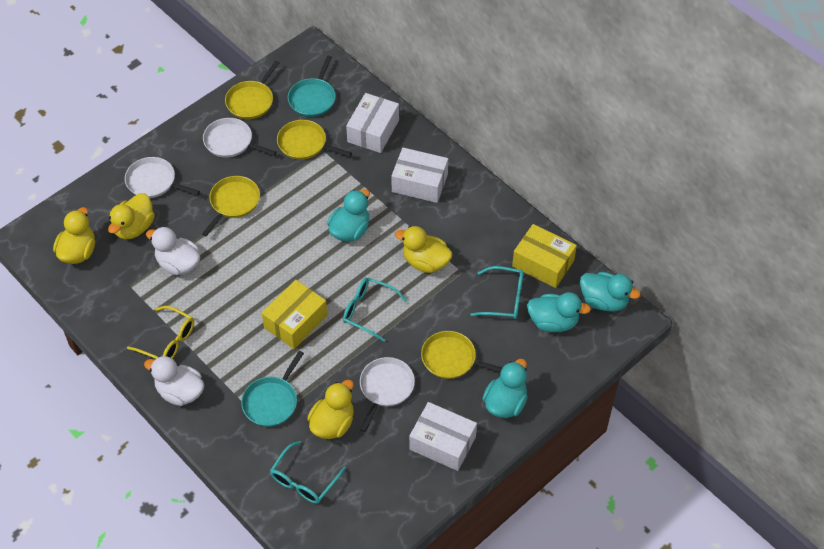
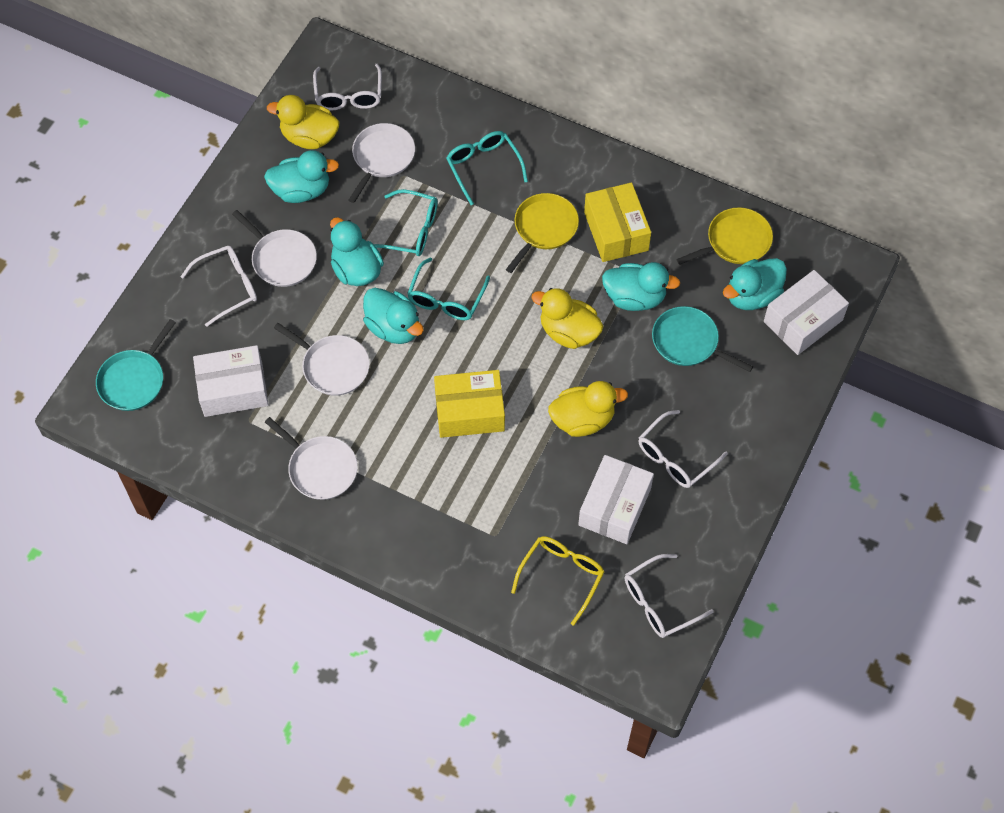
turquoise duck: [327,189,370,242] [482,359,527,418] [527,292,591,332] [580,272,641,312] = 4 -> [264,150,339,203] [330,217,384,286] [363,288,424,344] [602,262,680,311] [723,258,787,310] = 5
white duck: [144,356,204,406] [146,227,200,275] = 2 -> none = 0
white glasses: none = 0 -> [180,246,257,327] [313,64,382,111] [625,554,714,638] [638,410,728,488] = 4
white pan: [125,157,200,198] [203,118,276,158] [360,357,415,432] = 3 -> [232,210,317,287] [265,417,358,500] [274,323,370,396] [349,123,415,203] = 4
yellow duck: [53,207,95,264] [108,193,155,240] [307,380,354,439] [395,226,453,273] = 4 -> [267,95,339,149] [531,288,603,349] [548,381,628,437] = 3
yellow pan: [202,176,260,236] [225,61,279,119] [277,120,352,160] [421,331,502,379] = 4 -> [506,193,579,273] [676,207,773,265] = 2

